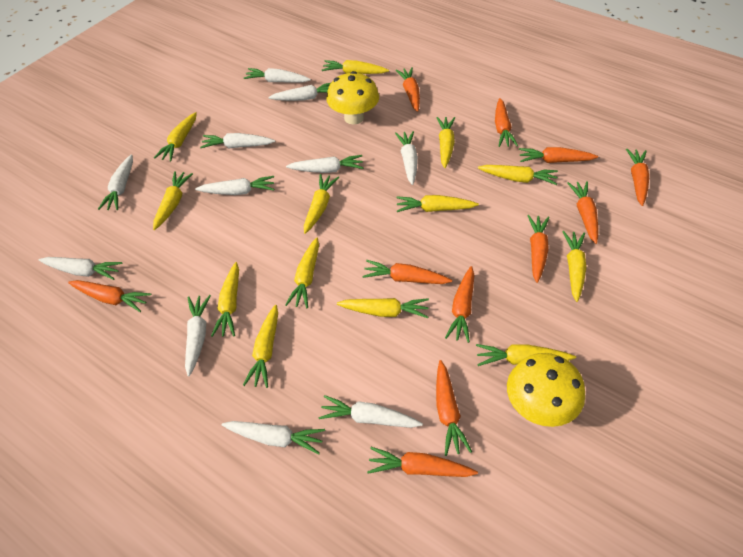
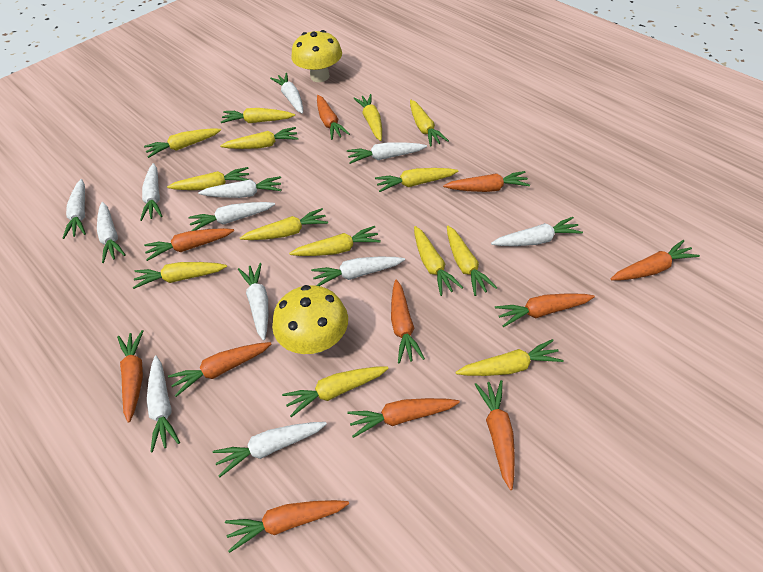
white carrot: [39,257,123,280] [98,154,133,210] [185,295,211,376] [195,176,274,195] [200,133,275,148] [222,421,325,455] [244,68,311,83] [268,83,331,101] [286,155,364,173] [318,395,423,428] [395,131,418,185] = 11 -> [63,179,86,239] [97,202,125,263] [140,163,162,221] [147,356,180,453] [188,202,275,231] [198,176,282,198] [213,422,327,477] [238,263,268,341] [270,73,303,114] [311,257,405,286] [347,142,427,164] [491,217,583,246] = 12
yellow carrot: [153,171,193,230] [154,112,197,162] [211,262,239,337] [243,305,278,388] [285,238,319,308] [304,174,339,234] [322,60,389,74] [337,298,429,318] [396,195,479,212] [436,117,455,168] [476,344,576,366] [478,165,558,185] [563,231,586,302] = 13 -> [133,262,227,289] [144,128,221,158] [167,167,249,190] [220,127,298,149] [221,108,295,123] [240,208,328,240] [282,366,389,417] [289,226,381,256] [353,94,382,141] [375,168,459,192] [410,100,449,147] [414,226,463,296] [447,226,497,296] [456,339,563,376] = 14

